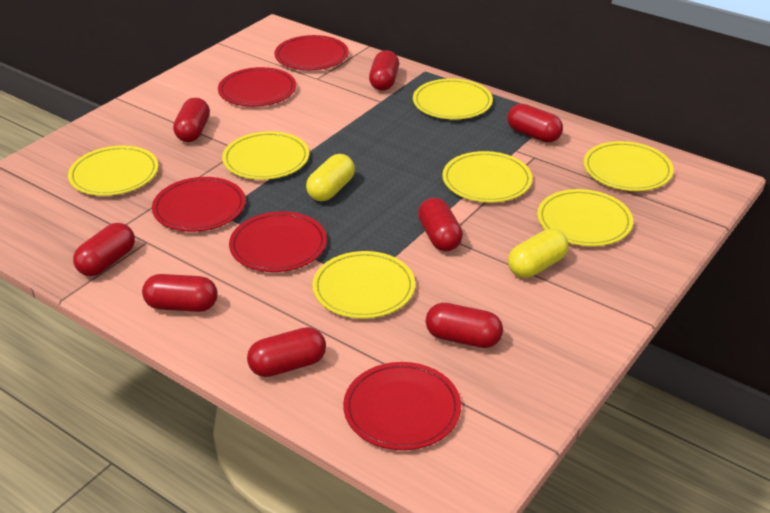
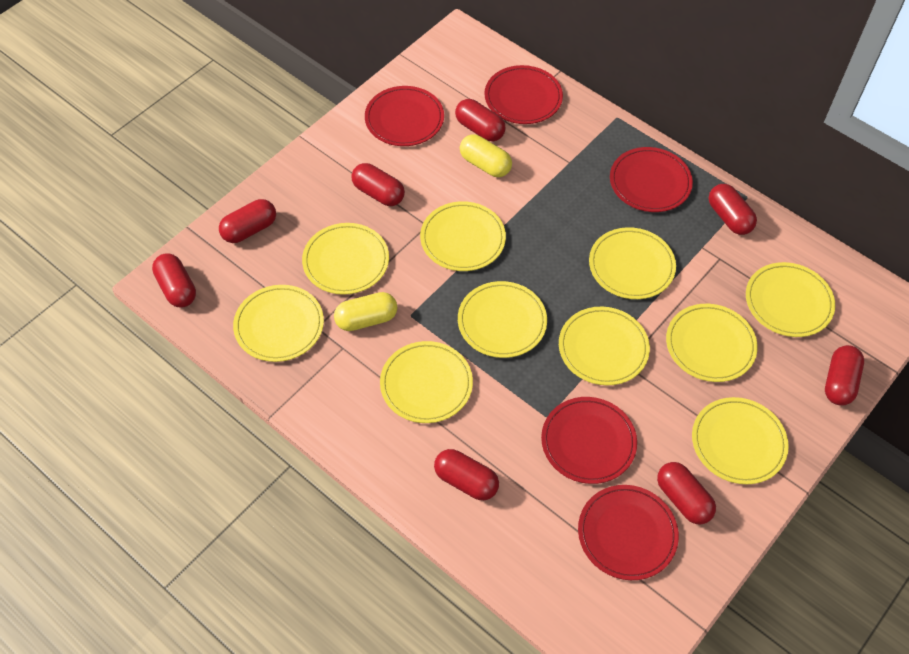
yellow plate: [68,146,158,196] [222,131,309,180] [312,251,415,319] [413,78,493,120] [442,151,532,203] [537,189,633,246] [583,141,674,191] = 7 -> [233,285,324,362] [302,223,389,295] [380,341,473,423] [420,201,506,271] [458,281,547,358] [559,306,650,385] [589,227,676,299] [666,304,758,382] [692,397,789,484] [746,262,835,337] = 10

